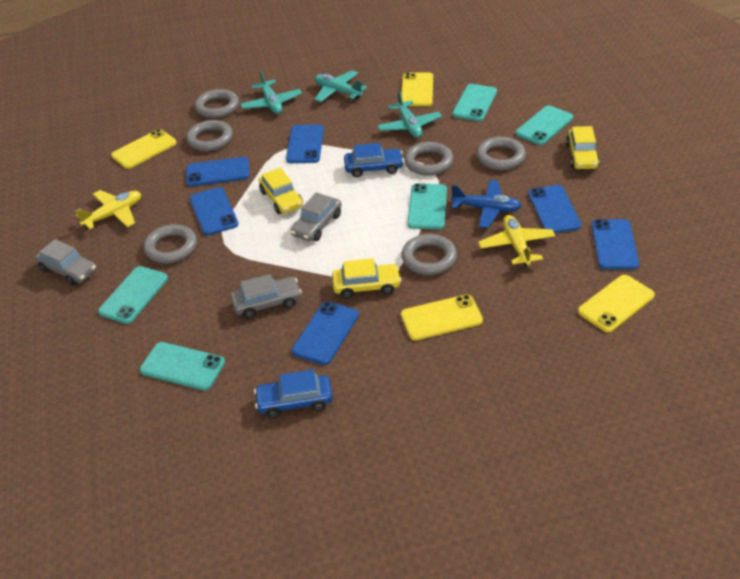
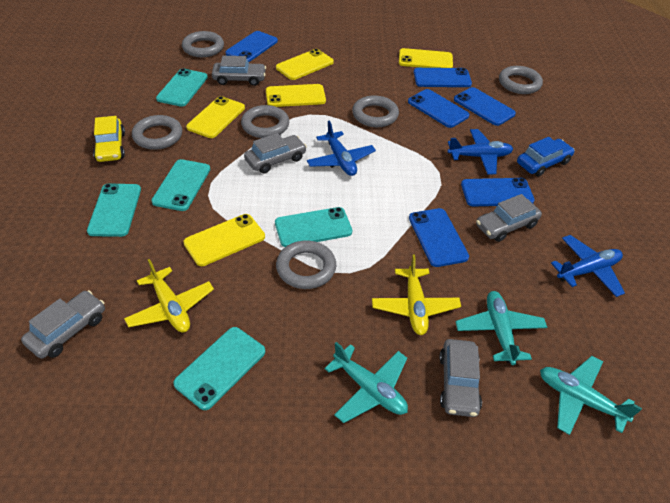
blue car: [254,369,333,418] [344,143,404,177] = 2 -> [517,137,575,177] = 1
blue plane: [451,180,522,228] = 1 -> [307,121,376,176] [447,129,513,175] [551,235,625,297] = 3
grey car: [35,239,97,286] [231,274,302,318] [290,192,341,241] = 3 -> [21,290,105,359] [212,56,266,86] [244,133,307,173] [439,339,482,417] [476,194,542,242] = 5
yellow car: [259,168,303,214] [332,258,401,299] [566,126,600,169] = 3 -> [93,116,125,162] = 1
yellow phone: [111,129,177,169] [401,72,433,106] [401,294,483,340] [578,275,655,332] = 4 -> [183,214,265,266] [186,96,245,138] [266,84,326,107] [276,49,334,80] [399,48,453,68] = 5

